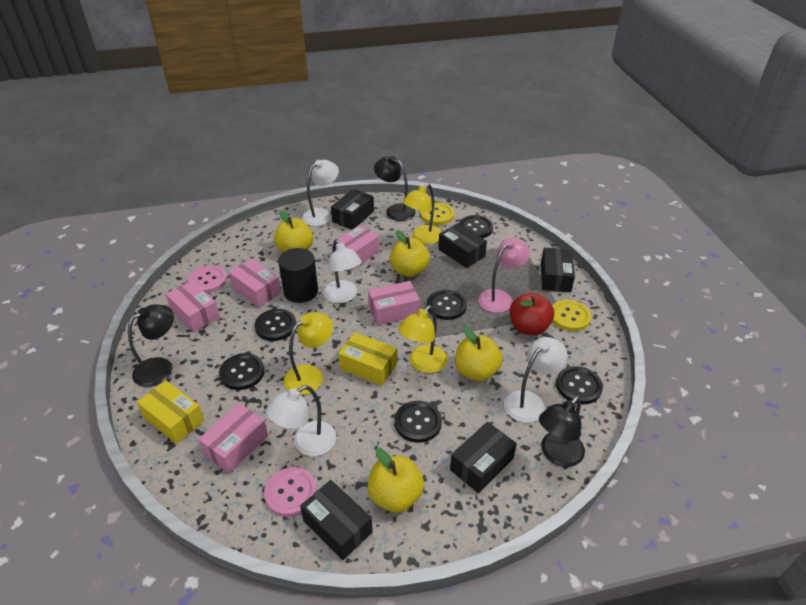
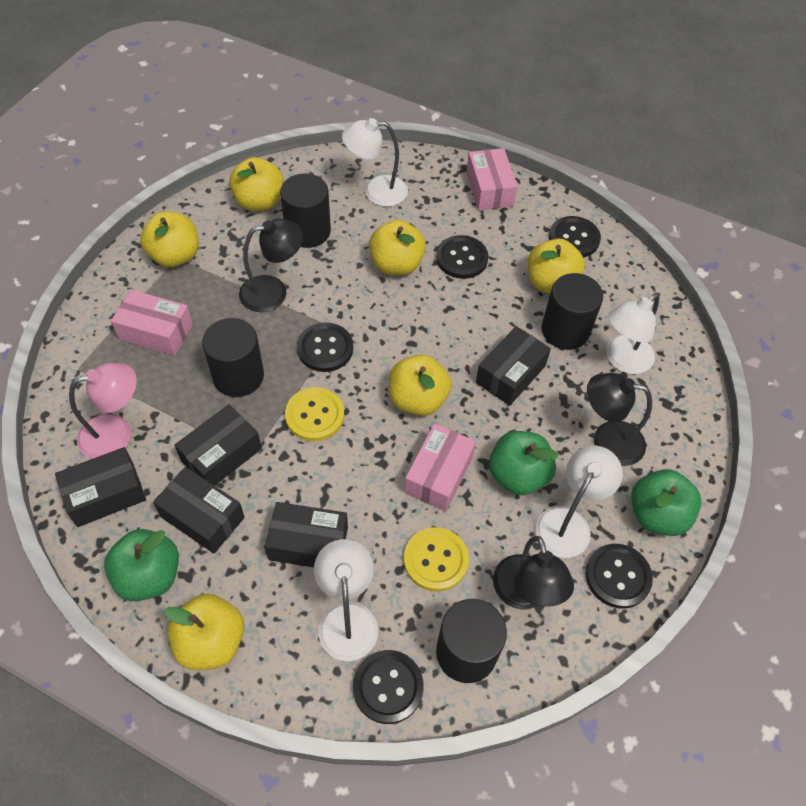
black button: [219,353,265,390] [254,309,296,341] [395,401,442,443] [427,289,467,320] [459,215,493,238] [556,366,603,404] = 6 -> [297,322,353,372] [353,650,424,724] [436,235,489,279] [549,216,601,258] [586,544,653,609] = 5
black cylinder: [278,248,318,303] = 1 -> [202,318,264,397] [280,173,331,248] [436,599,507,683] [542,273,603,350] = 4
green apple: none = 0 -> [104,529,179,601] [489,431,559,495] [631,469,702,536] = 3
pink box: [166,280,220,332] [198,403,268,473] [229,259,281,307] [331,225,380,270] [368,281,420,326] = 5 -> [111,290,193,356] [404,424,476,511] [466,148,518,210] = 3
pink button: [187,265,227,293] [264,467,317,517] = 2 -> none = 0
red apple: [510,293,554,336] = 1 -> none = 0
yellow apple: [274,211,313,252] [368,448,424,513] [390,230,430,277] [455,327,503,381] = 4 -> [140,211,199,267] [164,594,244,670] [229,157,284,211] [369,220,426,275] [389,355,452,416] [528,239,585,293] = 6
yellow box: [137,380,205,444] [338,332,397,386] = 2 -> none = 0
yellow lamp: [284,312,333,395] [398,305,447,373] [403,184,442,244] = 3 -> none = 0

